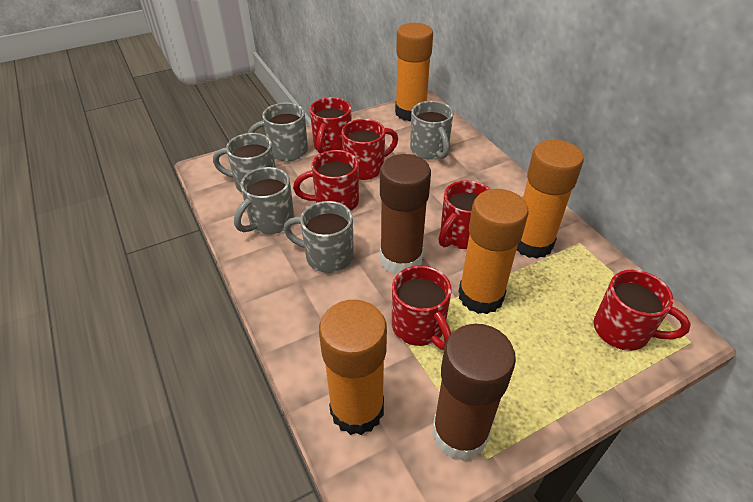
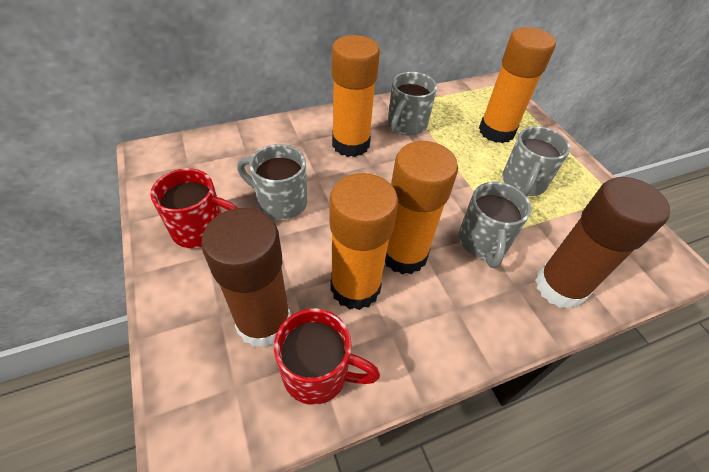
grey mug: [213,133,275,193] [234,167,294,234] [248,103,308,162] [283,201,354,273] [410,101,454,160] = 5 -> [237,144,307,220] [388,72,437,136] [459,182,531,268] [502,126,570,196] = 4
red mug: [293,150,359,211] [310,97,352,154] [341,119,398,180] [392,265,452,350] [439,180,490,249] [594,270,691,351] = 6 -> [150,168,238,248] [274,309,380,405] = 2

